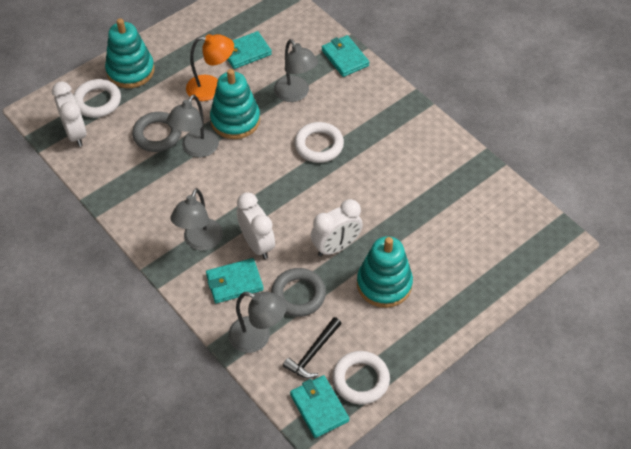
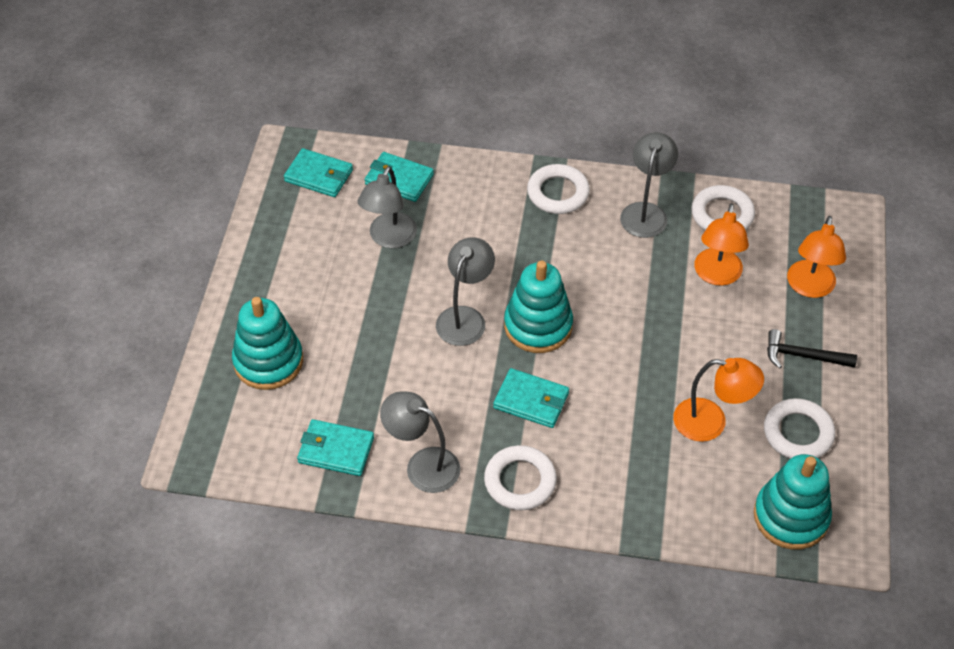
grey ring: [132,112,182,152] [271,268,326,317] = 2 -> none = 0
orange lamp: [186,34,234,101] = 1 -> [673,358,764,442] [695,203,749,286] [787,216,846,298] = 3
white clock: [52,81,86,147] [237,192,275,259] [311,199,363,257] = 3 -> none = 0
white ring: [74,79,121,118] [294,122,344,163] [332,351,390,405] = 3 -> [484,445,557,511] [527,164,590,214] [691,185,755,230] [764,398,835,459] = 4

